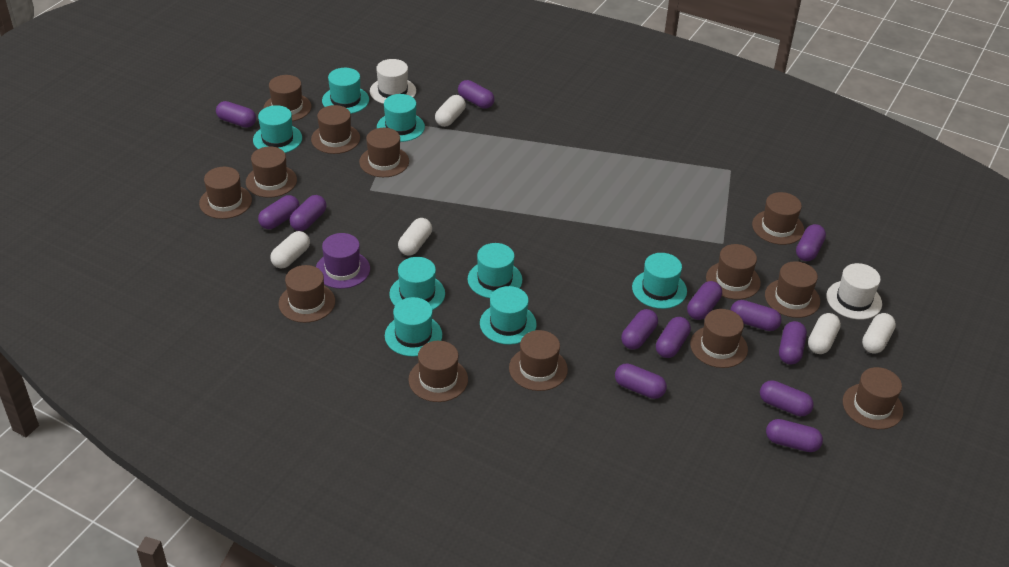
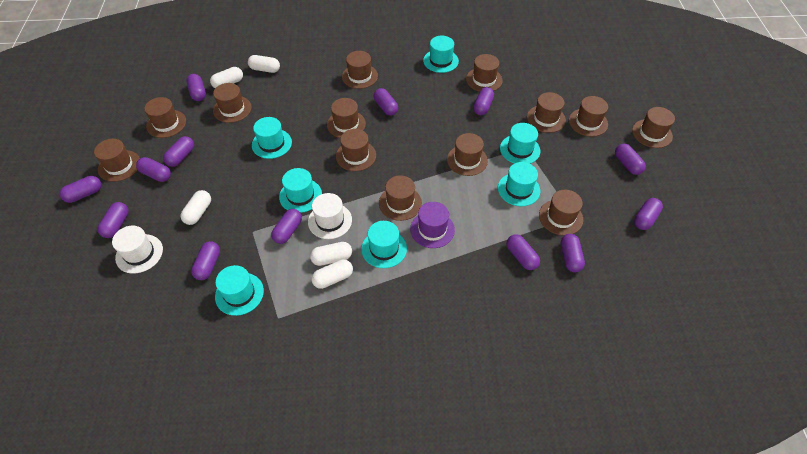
turquoise hat: [253,105,302,153] [322,68,369,114] [377,94,425,142] [385,297,442,356] [389,257,445,310] [468,243,522,298] [480,286,536,345] [632,253,687,309] = 8 -> [215,265,264,316] [252,117,292,159] [279,168,322,213] [361,221,407,268] [423,36,459,73] [498,162,540,206] [500,123,540,164] = 7

